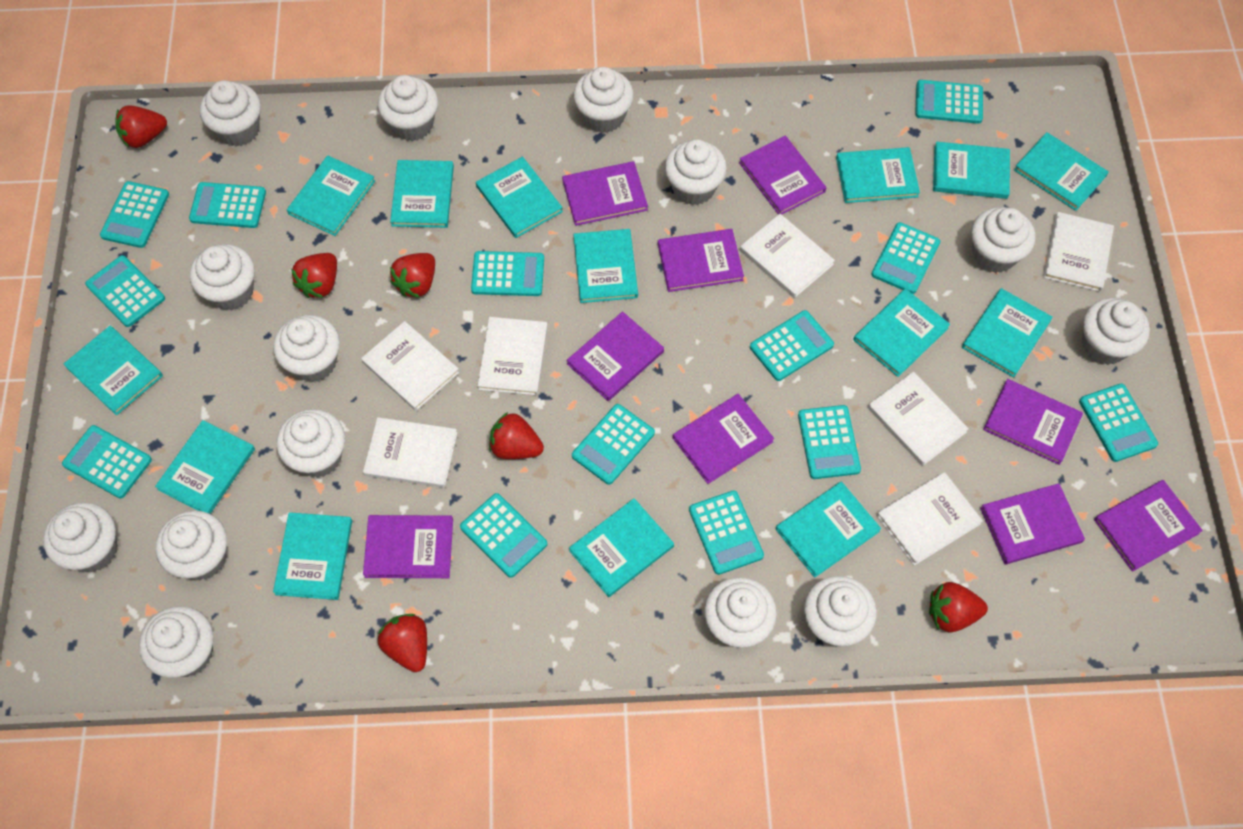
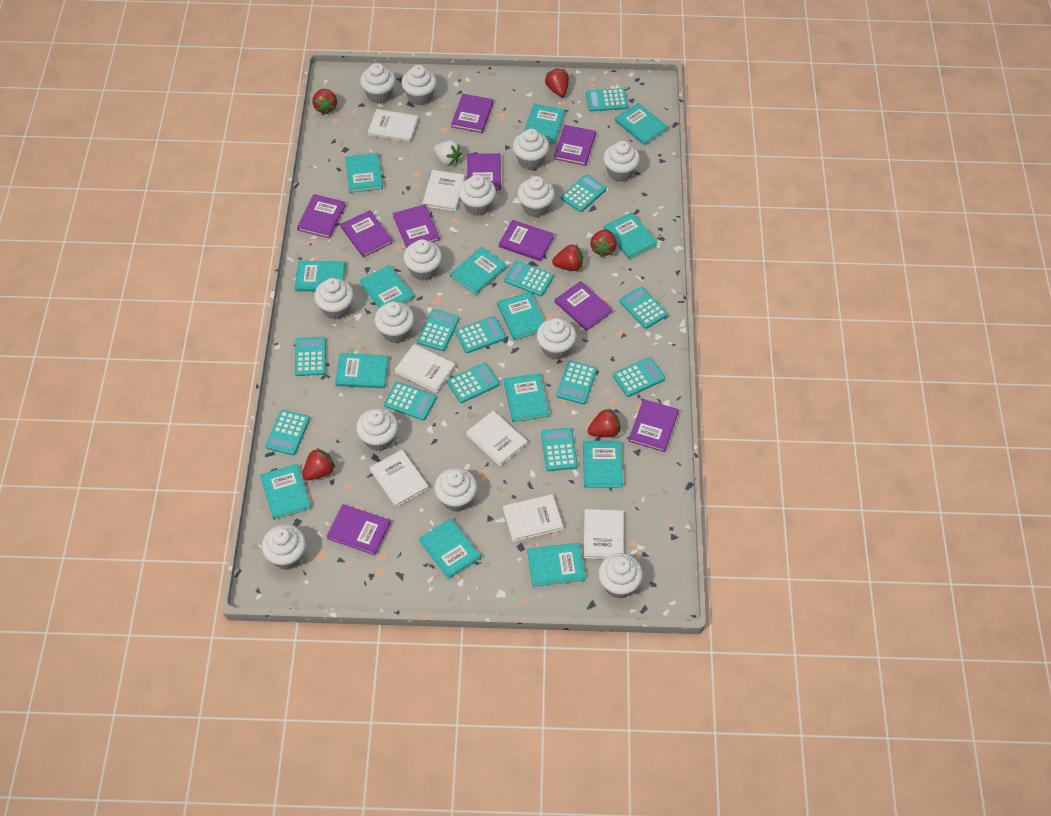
purple book: [363,515,453,578] [562,161,648,226] [567,311,664,401] [658,229,744,292] [673,394,774,484] [739,136,826,215] [980,483,1085,565] [983,379,1083,465] [1094,480,1203,572] = 9 -> [297,194,345,238] [326,504,391,555] [340,210,393,257] [393,204,440,248] [451,94,494,133] [467,153,501,190] [499,220,554,261] [554,125,596,166] [555,281,613,331] [629,399,679,452] = 10
white strawberry: none = 0 -> [434,141,462,166] = 1

